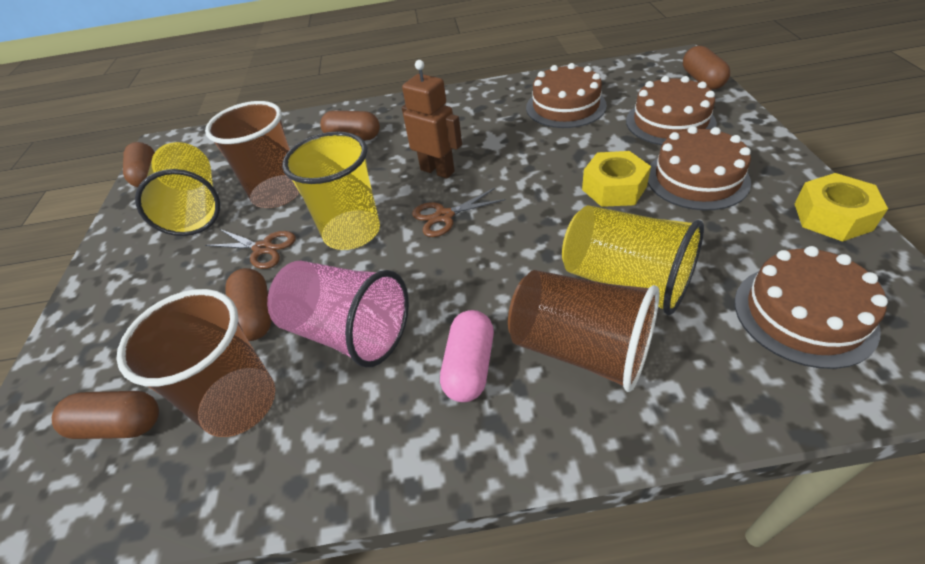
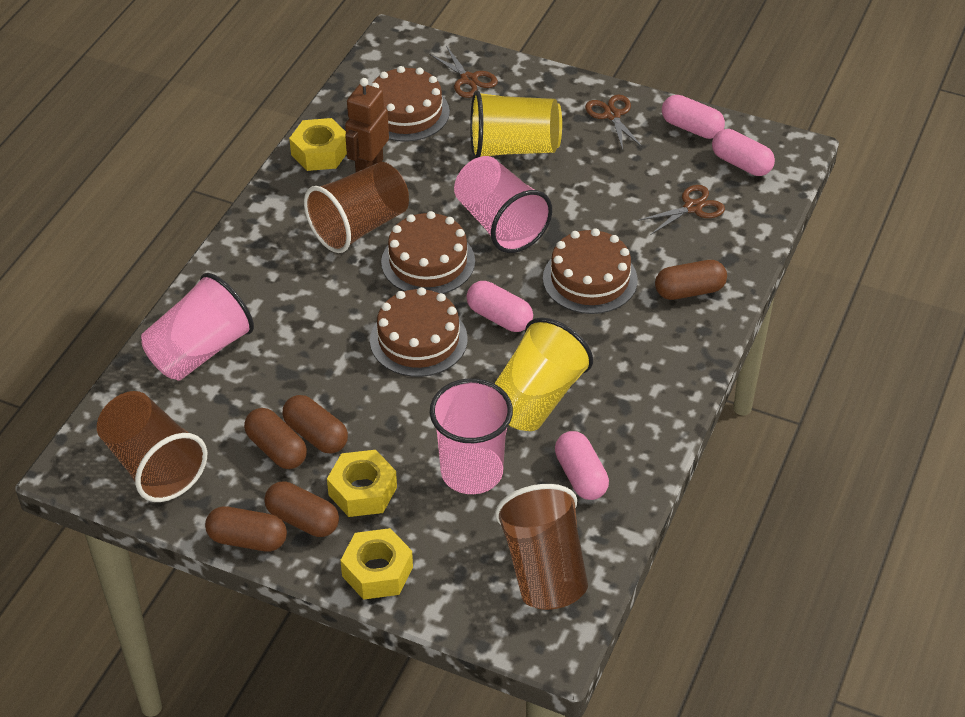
brown scissors: [205,229,296,269] [412,188,505,237] = 2 -> [429,46,498,98] [585,95,643,150] [638,185,725,235] = 3
pink capsule: [440,310,494,402] = 1 -> [467,281,533,332] [555,431,609,500] [662,95,725,139] [712,129,775,176] = 4
pink cup: [267,260,409,367] = 1 -> [141,273,254,381] [430,378,513,494] [454,156,552,253] = 3
yellow cup: [135,142,220,236] [282,131,380,250] [562,205,704,315] = 3 -> [470,90,562,159] [494,318,593,431] = 2
yellow nut: [582,151,651,207] [795,173,888,242] = 2 -> [289,118,347,171] [327,450,397,517] [340,528,413,600] = 3

